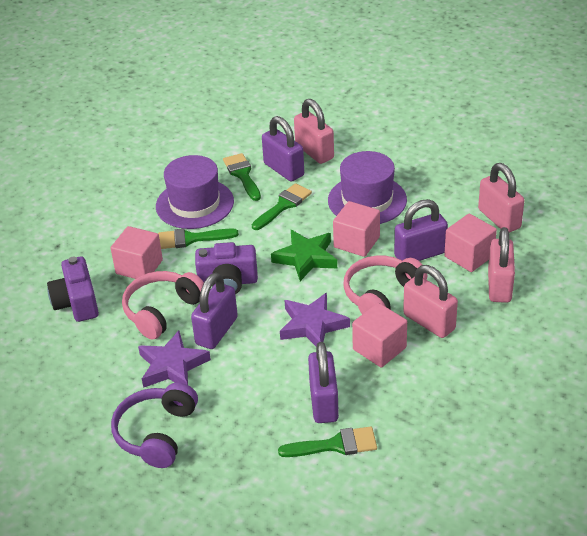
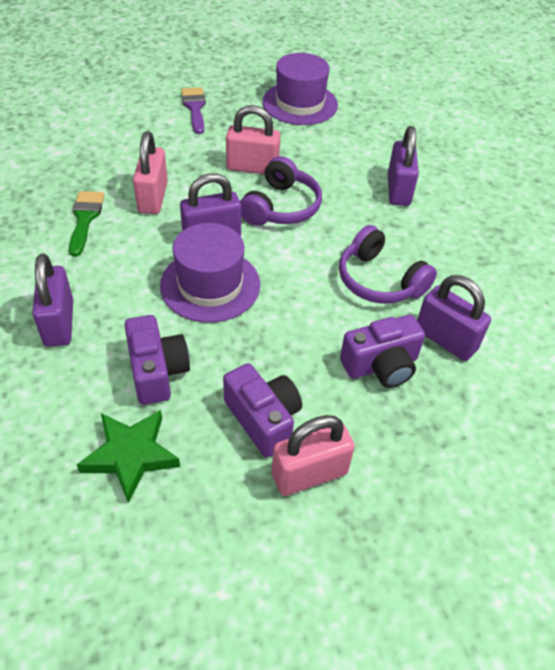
green brush: [158,228,239,249] [223,153,261,201] [252,183,312,230] [278,427,377,457] = 4 -> [69,191,104,257] = 1
pink cube: [111,226,163,279] [333,201,380,257] [352,303,407,367] [444,214,497,272] = 4 -> none = 0
pink headphones: [122,271,204,340] [343,255,427,314] = 2 -> none = 0
pink padlock: [294,99,334,164] [403,265,458,338] [478,163,524,233] [488,227,515,303] = 4 -> [133,132,168,214] [226,105,280,174] [272,415,355,496] = 3
purple brush: none = 0 -> [181,87,206,134] = 1
purple camera: [47,256,99,322] [195,242,258,294] = 2 -> [125,315,190,405] [223,363,302,458] [340,315,425,388] = 3
purple headphones: [111,383,198,468] = 1 -> [240,156,322,226] [339,225,437,304] = 2
purple star: [138,330,211,388] [280,293,350,346] = 2 -> none = 0

